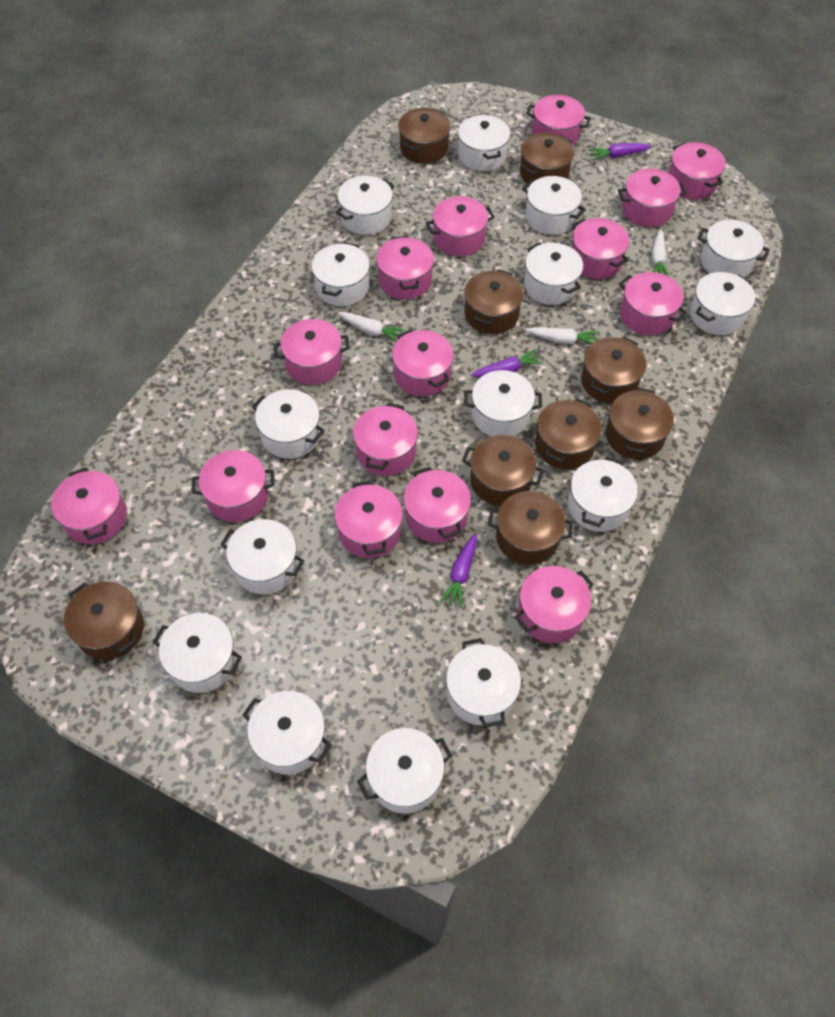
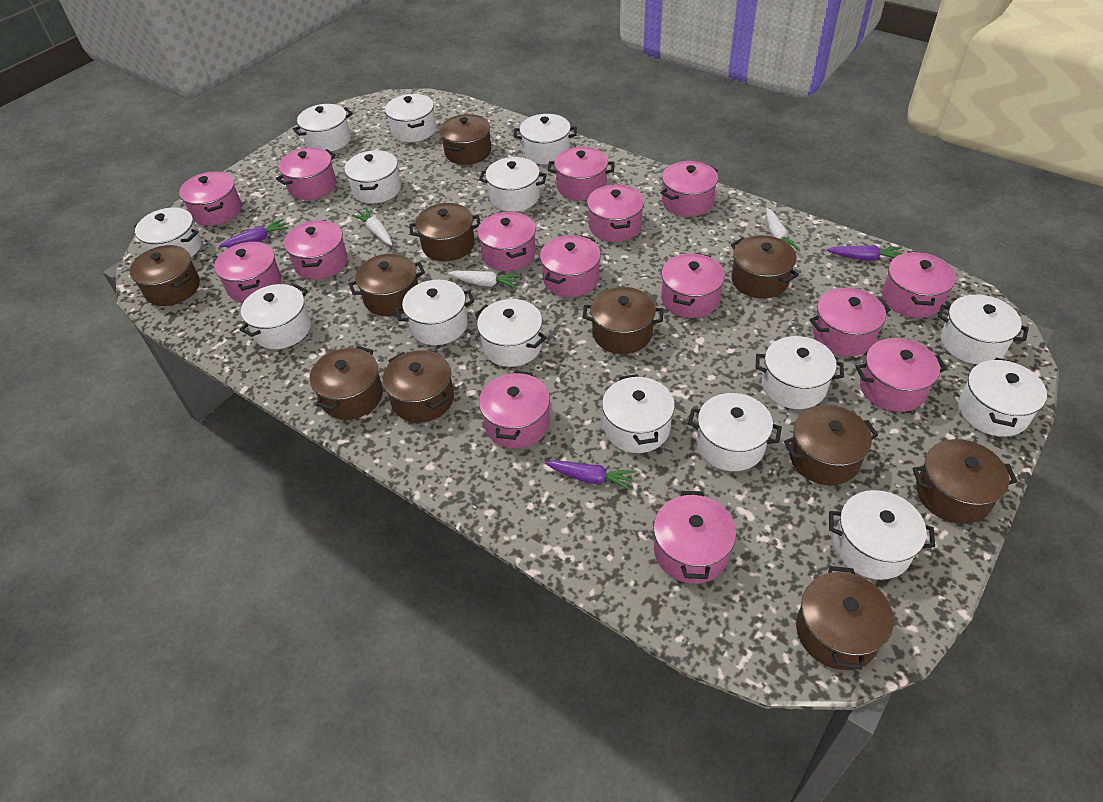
brown pot: [64,581,144,660] [398,108,451,164] [462,435,544,506] [464,269,524,334] [488,491,573,565] [520,132,574,185] [535,398,602,469] [581,336,646,404] [606,387,674,459] = 9 -> [129,245,200,306] [310,346,383,420] [349,254,425,316] [383,350,454,423] [409,203,480,261] [440,114,491,165] [583,287,663,354] [731,235,799,299] [784,405,878,485] [796,566,894,670] [913,439,1017,524] = 11

